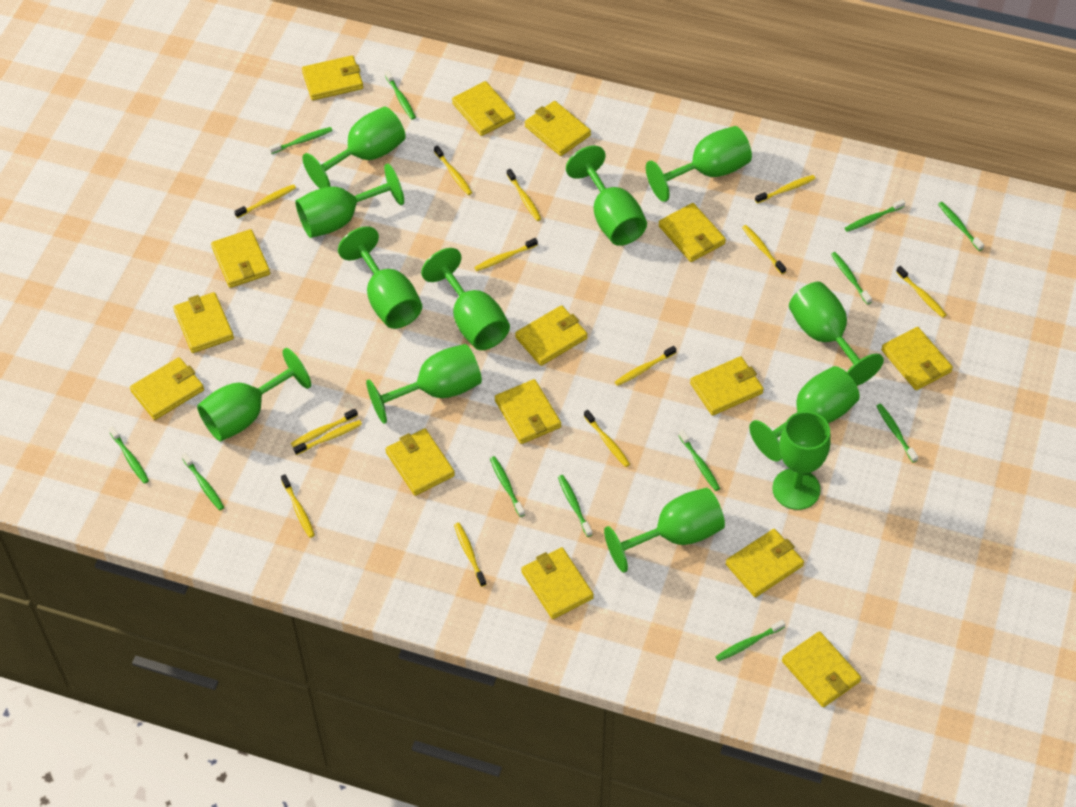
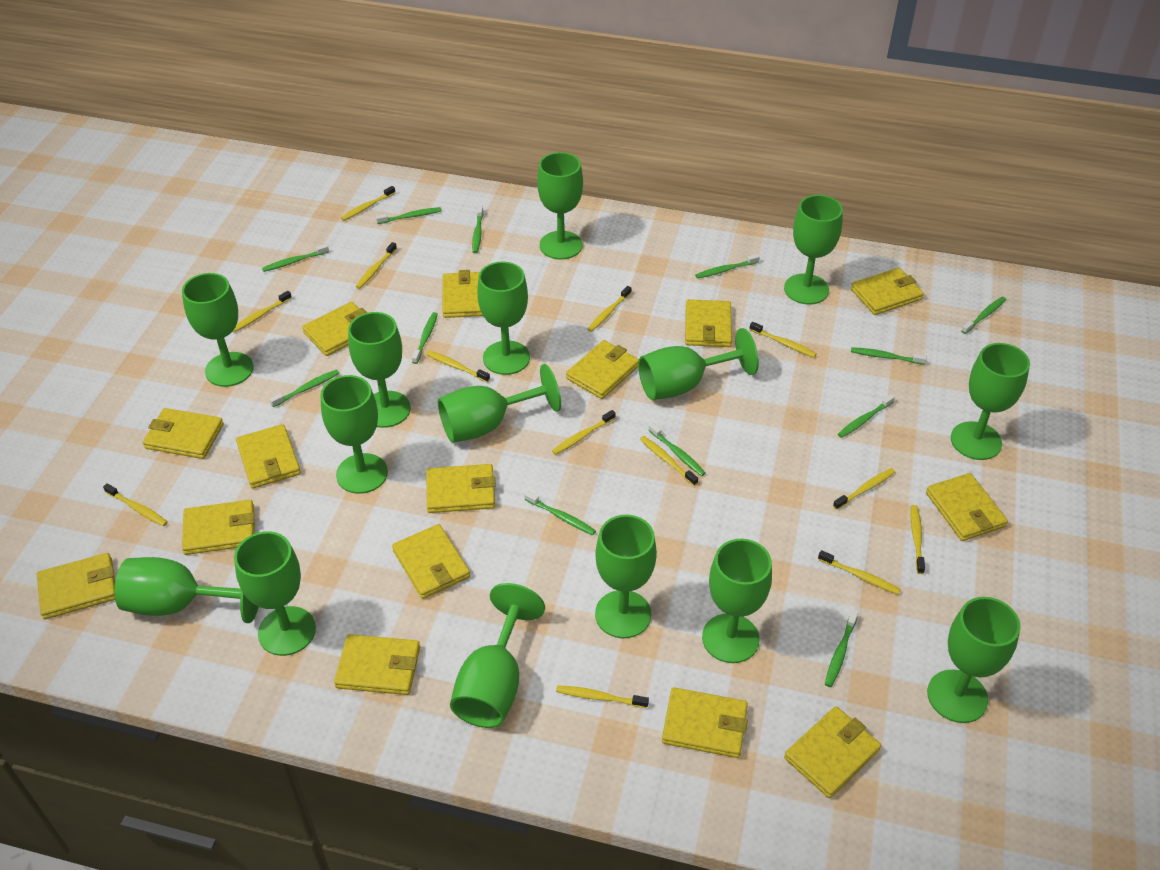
green goblet: [197,348,311,441] [295,164,404,238] [302,107,406,189] [338,226,422,329] [366,344,482,424] [421,248,510,350] [566,146,647,246] [604,488,725,573] [646,126,752,202] [749,366,860,461] [772,411,831,510] [789,282,884,386] = 12 -> [115,557,259,623] [182,273,254,387] [234,531,316,656] [320,375,388,494] [348,312,411,428] [438,364,561,443] [450,583,545,728] [477,261,530,375] [537,152,583,260] [595,515,657,638] [638,328,759,400] [702,539,772,663] [784,195,843,304] [927,597,1021,723] [951,343,1030,460] = 15

